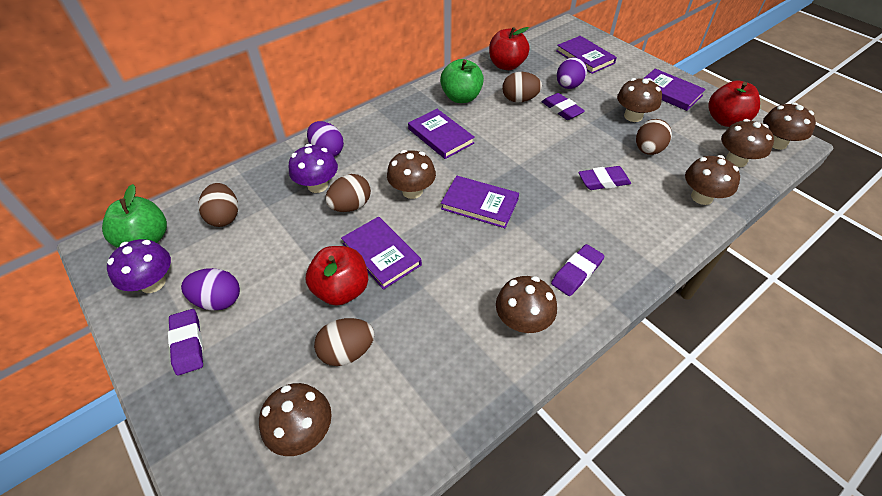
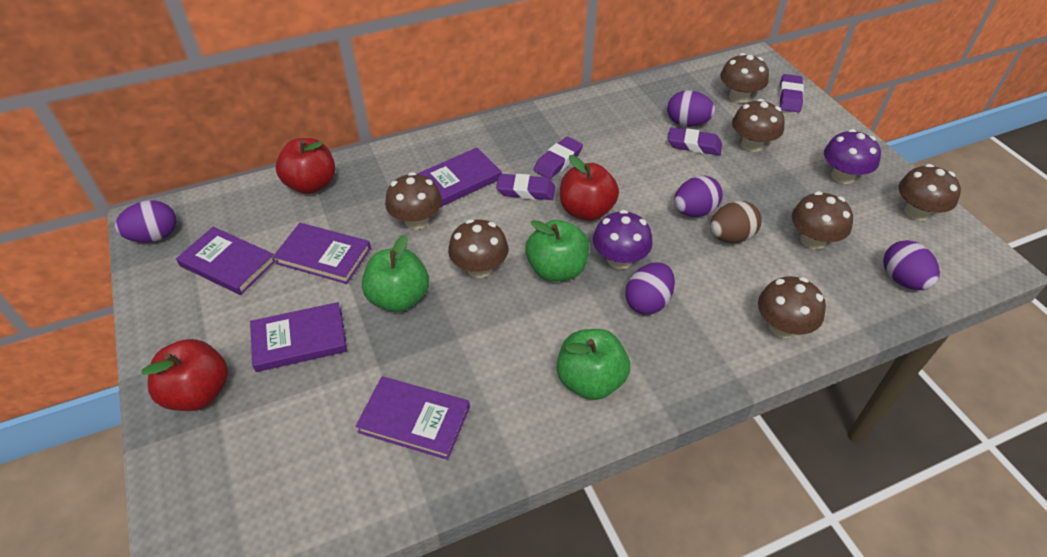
brown egg: [198,183,238,227] [314,318,374,366] [325,174,371,212] [502,72,542,103] [636,119,672,155] = 5 -> [710,201,762,243] = 1
green apple: [102,184,167,248] [440,59,484,103] = 2 -> [362,235,429,312] [525,220,589,282] [557,329,630,400] = 3
purple egg: [181,268,240,311] [307,121,344,157] [557,57,587,89] = 3 -> [115,201,177,242] [625,262,675,315] [667,90,715,127] [674,176,723,217] [883,240,940,290] = 5

